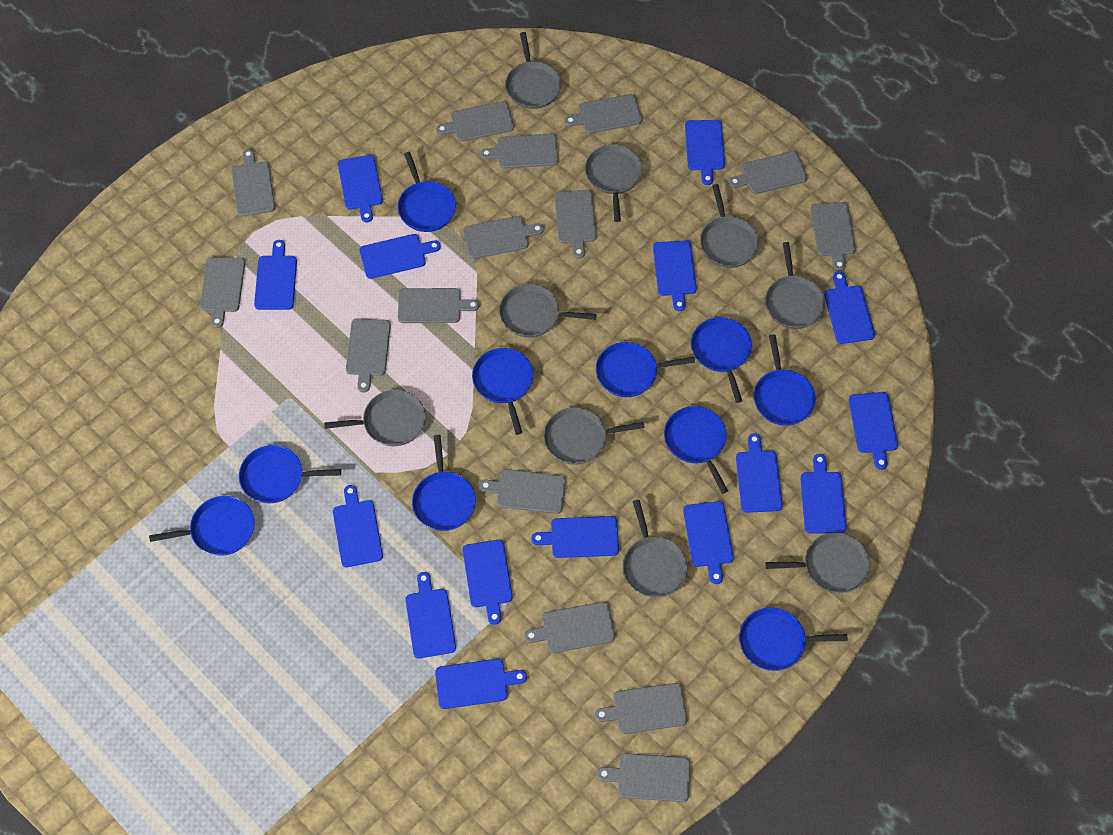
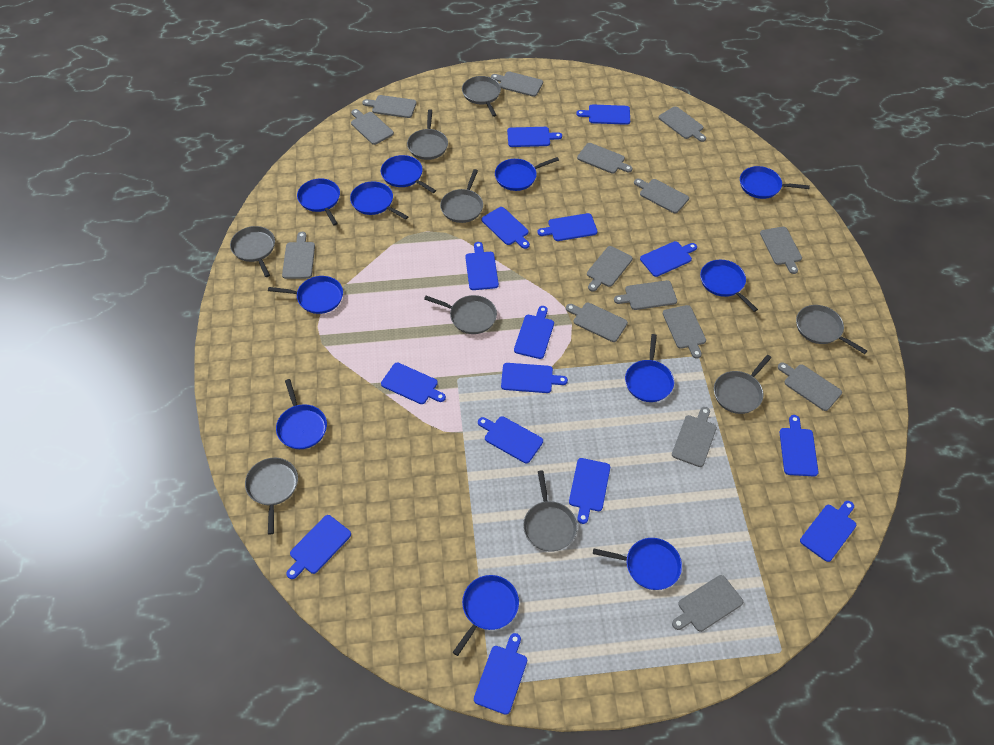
blue pan: [149,496,255,556] [239,445,341,503] [398,152,456,232] [412,435,476,531] [472,348,534,435] [596,342,695,397] [664,406,728,494] [691,317,752,403] [739,607,848,671] [754,334,816,426] = 10 -> [268,276,343,314] [276,379,327,449] [297,178,340,226] [350,182,408,220] [381,155,436,193] [452,575,519,656] [495,157,559,191] [593,538,682,590] [625,334,674,402] [700,260,758,312] [740,166,810,199] = 11

